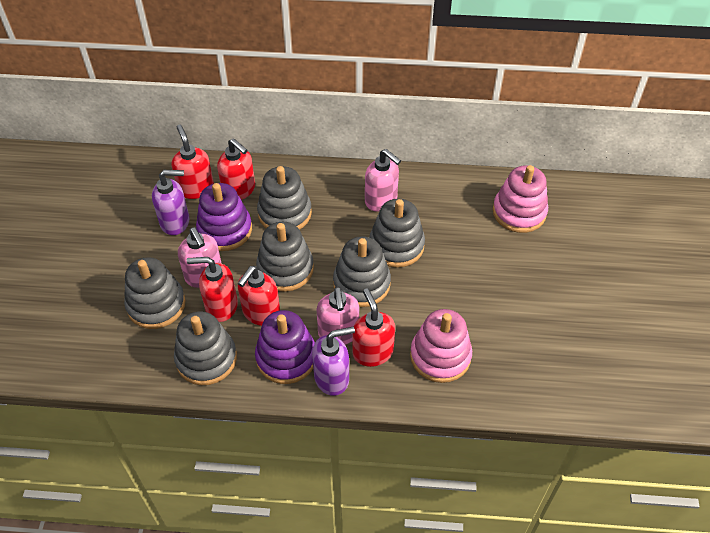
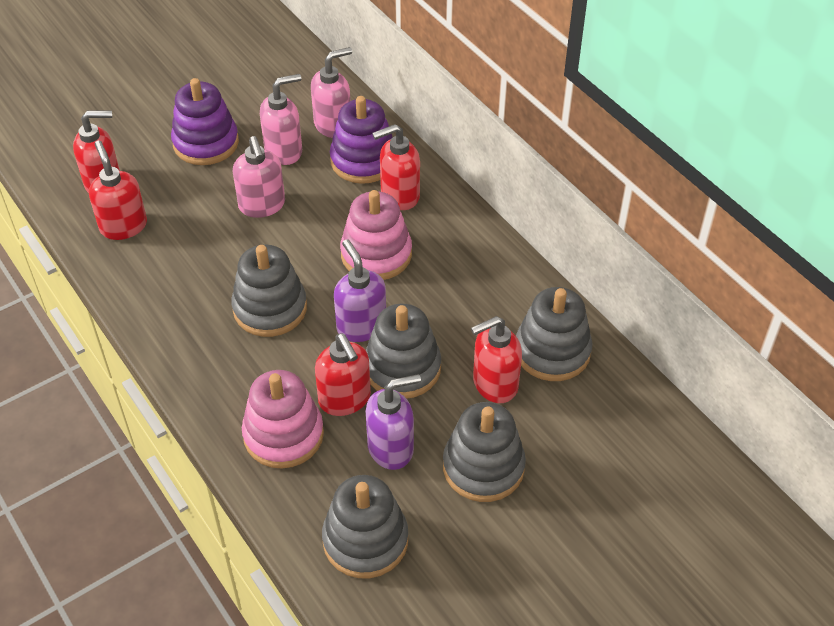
grey stacking toy: [124,257,185,329] [174,311,237,385] [256,222,314,292] [257,166,312,230] [333,236,391,307] [369,199,425,268] = 6 -> [231,245,307,337] [322,475,408,578] [366,304,441,399] [443,402,526,502] [516,287,592,381] = 5

